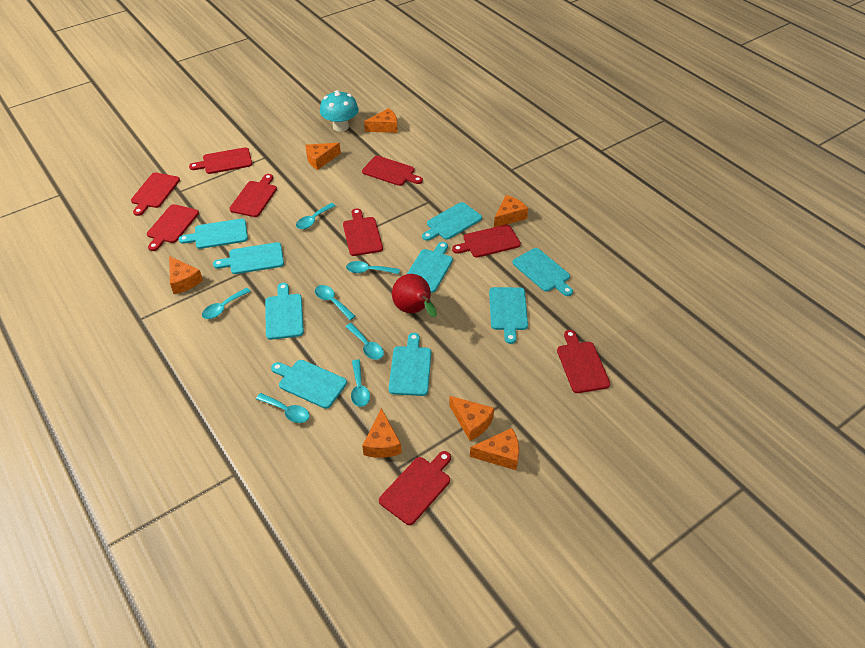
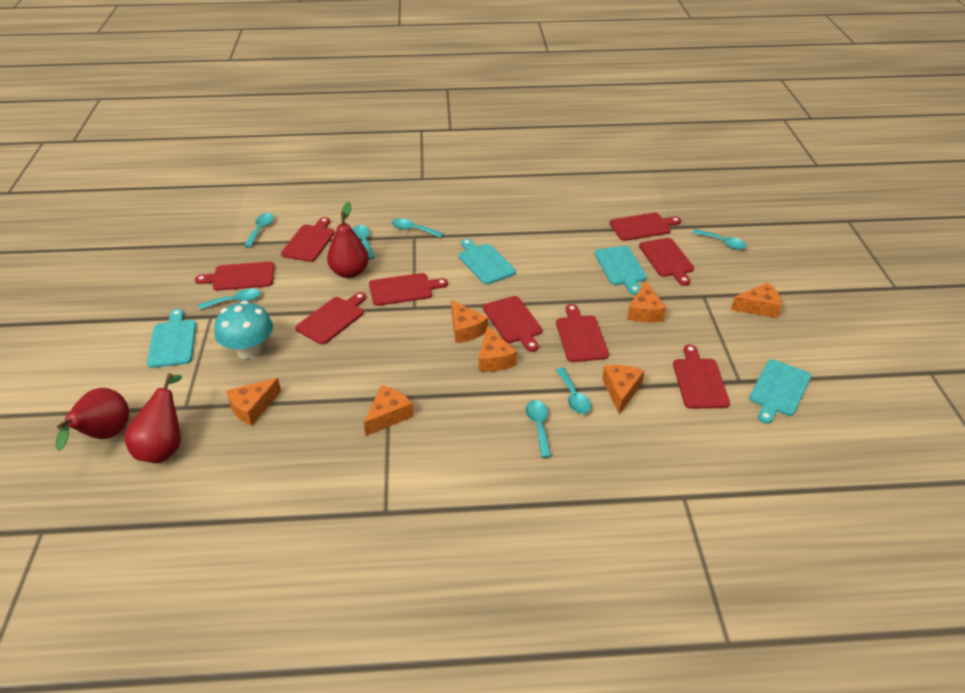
red pear: [392,274,437,317] = 1 -> [56,388,129,451] [124,373,182,463] [327,202,369,278] = 3
turquoise cutting board: [179,219,248,249] [213,242,284,274] [265,283,304,340] [271,360,347,409] [389,333,431,396] [407,242,453,293] [422,202,482,241] [489,287,528,344] [513,248,573,296] = 9 -> [147,309,196,368] [459,239,516,285] [595,246,647,295] [749,359,811,424] = 4

